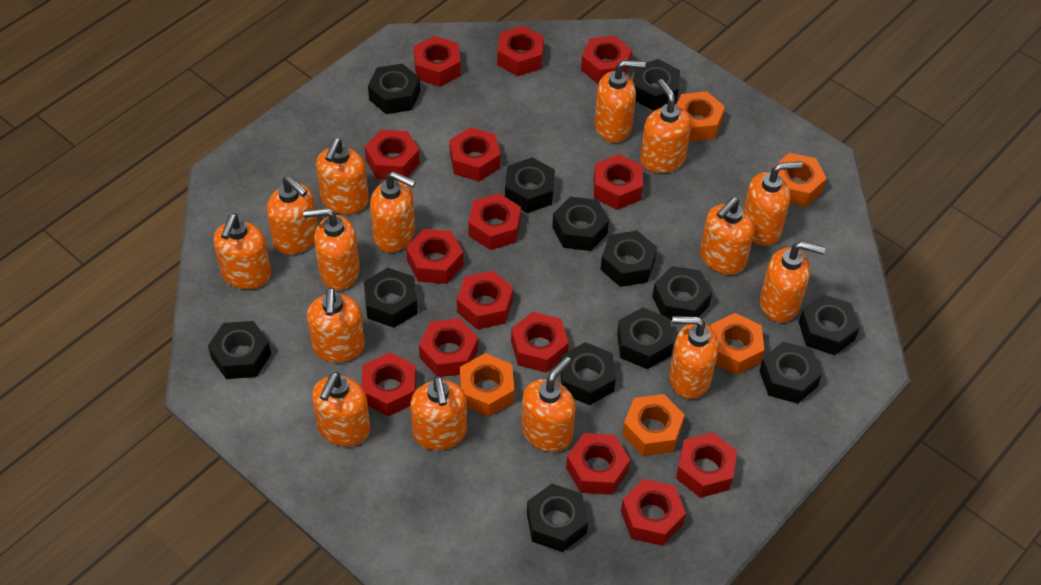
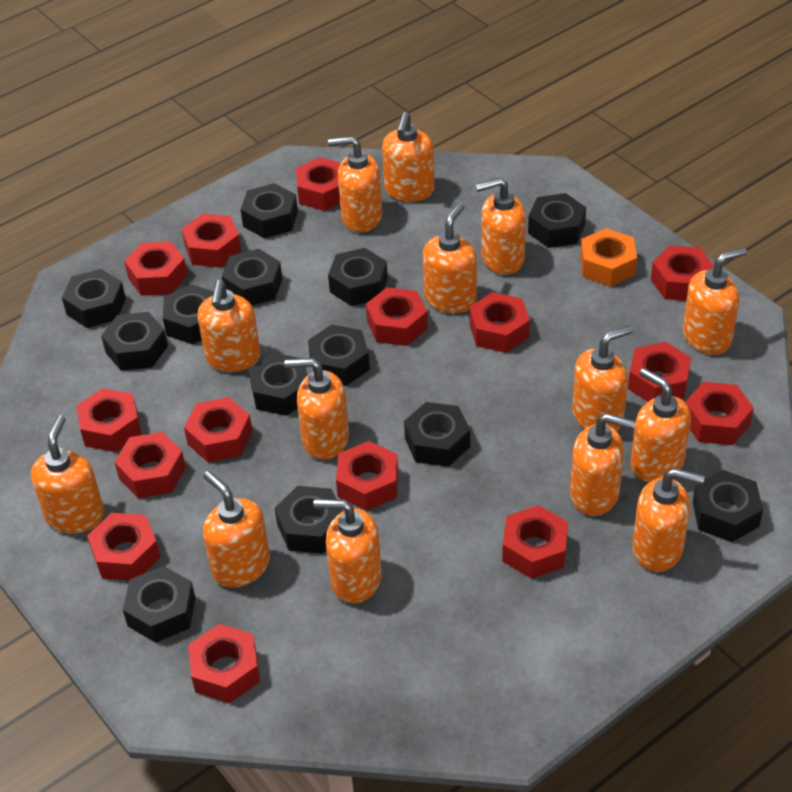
orange nut: [460,353,514,417] [622,394,685,456] [676,91,725,142] [710,313,764,375] [772,153,827,207] = 5 -> [580,228,637,287] = 1
orange soap dispenser: [213,213,271,289] [267,176,318,255] [303,207,360,290] [307,288,365,363] [312,372,370,447] [316,138,369,214] [370,171,416,252] [410,376,467,450] [522,356,576,452] [594,60,646,143] [640,79,692,173] [669,316,719,399] [700,197,754,275] [744,162,803,246] [760,241,825,322] = 15 -> [31,415,104,533] [198,280,260,372] [203,471,270,588] [284,358,349,460] [313,499,382,603] [328,136,382,233] [382,112,435,202] [423,203,477,313] [475,177,526,275] [570,413,636,516] [572,325,633,431] [631,368,691,482] [632,468,705,572] [683,247,747,355] = 14

